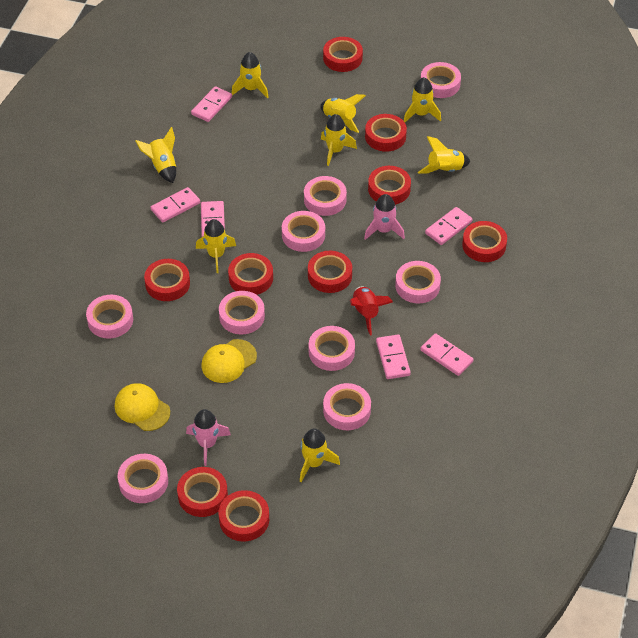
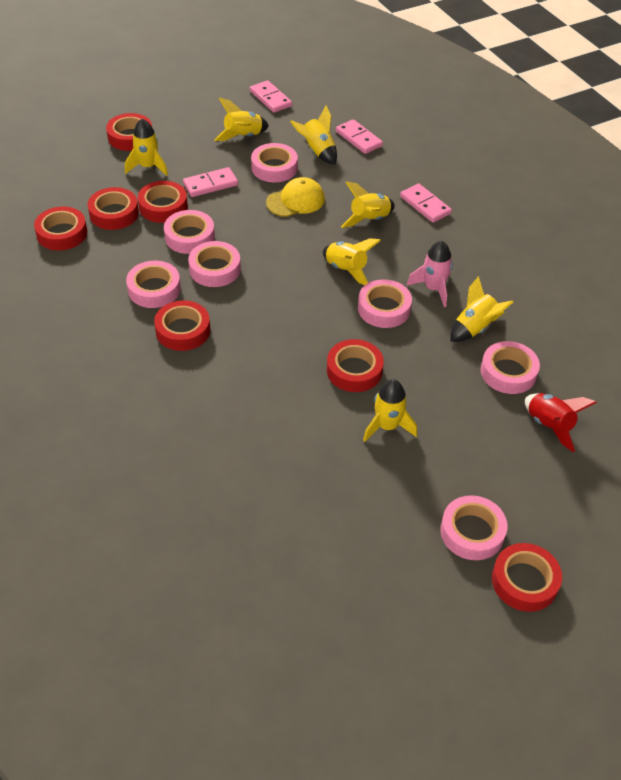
pink domino: [151,187,200,223] [191,86,232,122] [201,201,225,237] [376,334,411,379] [420,333,474,376] [425,207,472,245] = 6 -> [183,167,238,197] [250,80,292,113] [336,119,383,154] [400,184,452,223] = 4
pink rocket: [186,409,231,466] [364,194,405,240] = 2 -> [407,241,453,307] = 1
pink tape: [86,295,133,339] [118,454,168,503] [219,291,265,335] [282,211,325,252] [304,176,347,216] [309,326,355,371] [323,383,371,430] [395,261,441,304] [421,62,461,98] = 9 -> [126,260,181,308] [164,210,215,254] [188,241,241,287] [251,143,298,182] [358,279,412,328] [440,495,508,560] [481,341,540,394] = 7
red tape: [144,259,190,301] [177,467,228,517] [219,490,269,542] [228,253,273,295] [308,251,352,293] [323,37,363,72] [365,114,407,152] [368,166,411,205] [462,221,507,262] = 9 -> [34,206,87,251] [88,187,139,230] [106,113,152,151] [138,181,188,223] [154,300,210,351] [327,339,384,392] [492,543,562,612] = 7
yellow cap: [115,383,170,431] [202,339,257,383] = 2 -> [266,177,325,217] = 1
yellow rocket: [135,127,176,183] [196,219,236,273] [232,52,268,98] [300,428,340,482] [320,94,366,133] [321,114,357,166] [404,77,441,122] [418,136,470,174] = 8 -> [125,119,168,176] [214,98,269,141] [290,105,337,164] [323,238,381,285] [341,181,395,228] [363,379,417,442] [450,276,513,342] = 7

